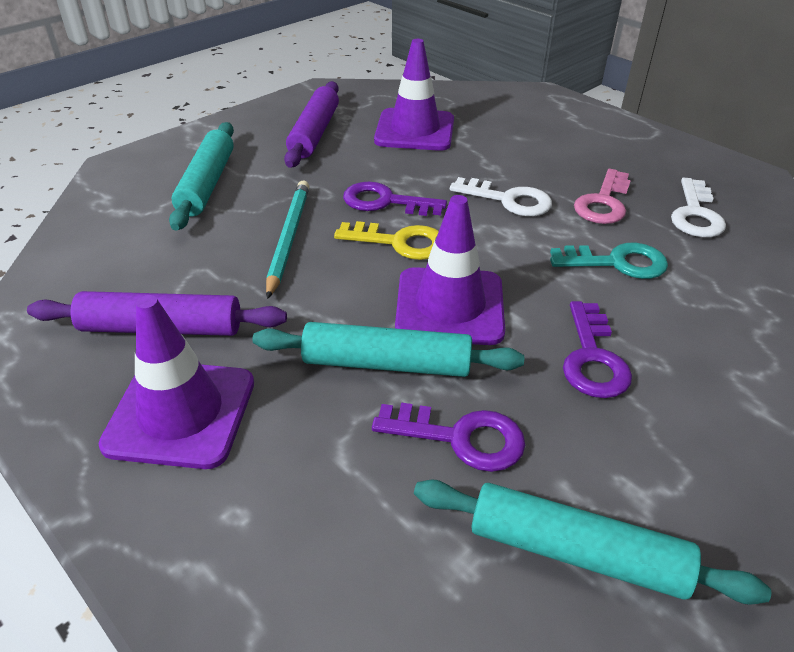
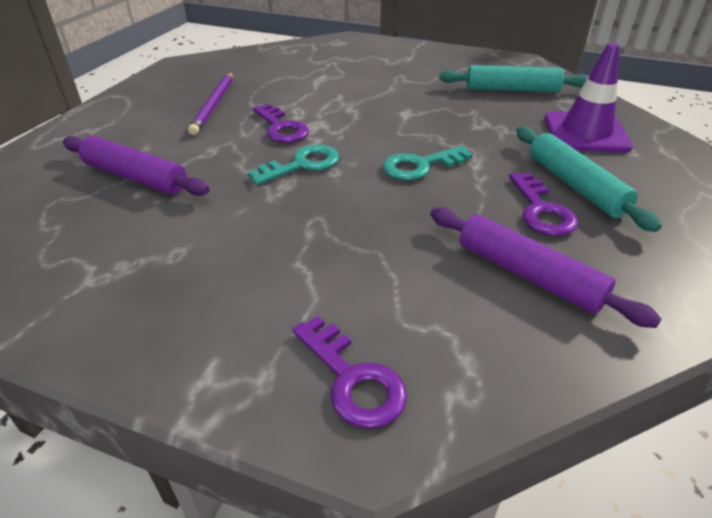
pink key: [574,169,631,224] = 1 -> none = 0
purple pencil: none = 0 -> [188,72,233,135] = 1
purple traffic cone: [98,295,254,469] [374,39,454,151] [395,195,505,345] = 3 -> [544,43,633,153] = 1
turquoise key: [550,243,668,279] = 1 -> [248,145,339,185] [383,146,473,180] = 2
turquoise pencil: [266,180,309,299] = 1 -> none = 0
turquoise rolling pin: [169,122,234,231] [253,322,524,377] [414,479,771,605] = 3 -> [439,65,588,92] [516,126,662,232] = 2
white key: [450,177,552,216] [671,178,726,237] = 2 -> none = 0
yellow key: [334,221,439,260] = 1 -> none = 0

